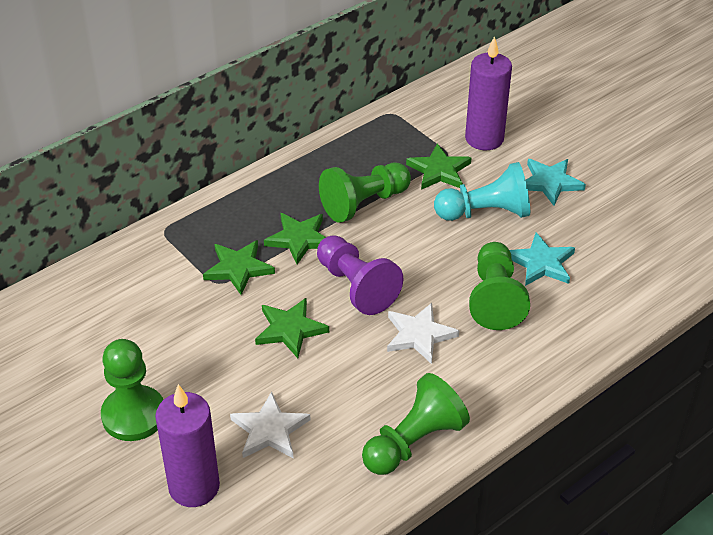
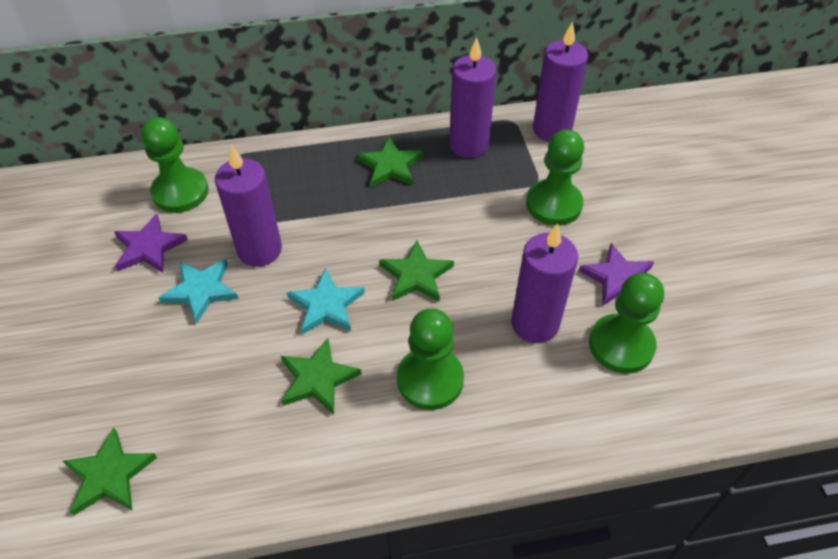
purple candle: [155,384,220,507] [465,36,512,150] = 2 -> [215,145,282,267] [449,37,496,158] [511,223,578,343] [533,21,588,142] = 4
purple pawn: [317,235,403,315] = 1 -> none = 0
purple star: none = 0 -> [114,214,188,273] [579,243,654,306] = 2
turquoise pawn: [434,162,530,221] = 1 -> none = 0
white star: [230,392,310,458] [387,303,459,364] = 2 -> none = 0

